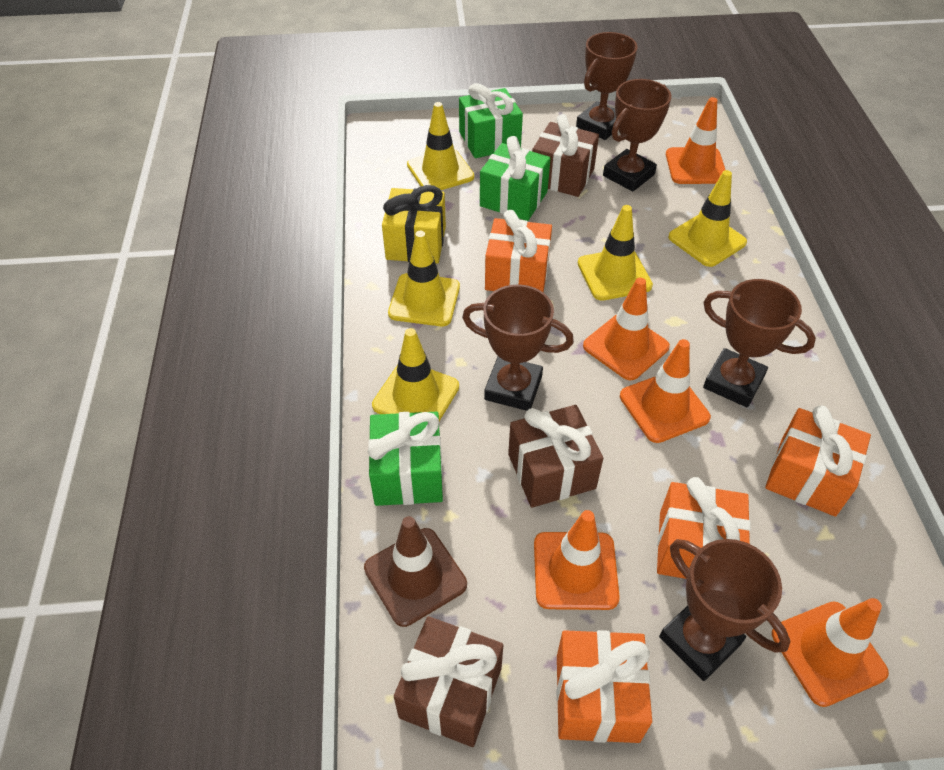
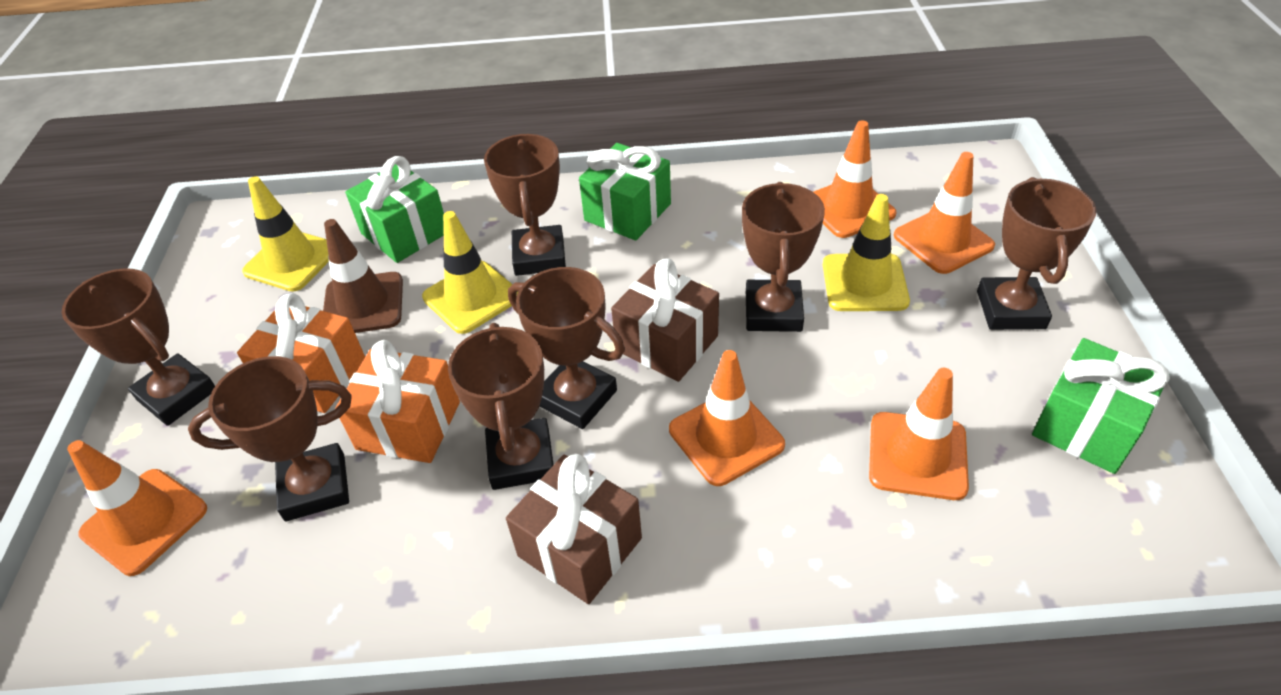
brown gift: [394,616,503,747] [508,405,603,508] [532,114,599,197] = 3 -> [506,454,642,604] [611,258,719,382] = 2
brown trophy: [462,285,574,411] [576,32,637,140] [603,79,671,192] [659,539,790,681] [703,279,816,407] = 5 -> [62,268,215,426] [188,356,352,522] [448,323,554,490] [484,134,566,276] [508,267,625,429] [742,182,825,332] [977,177,1097,330] = 7
orange gift: [485,210,552,292] [556,630,652,743] [657,477,751,579] [765,405,871,517] = 4 -> [237,293,365,413] [335,340,460,463] = 2
yellow gift: [382,185,446,264] = 1 -> none = 0
yellow traffic cone: [372,328,459,421] [388,231,460,326] [407,102,474,190] [578,205,653,301] [668,170,747,267] = 5 -> [242,176,329,292] [422,211,519,334] [823,194,910,311] = 3

